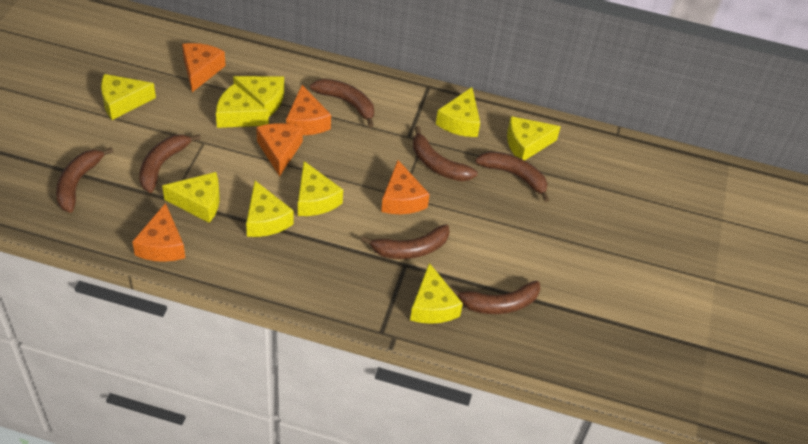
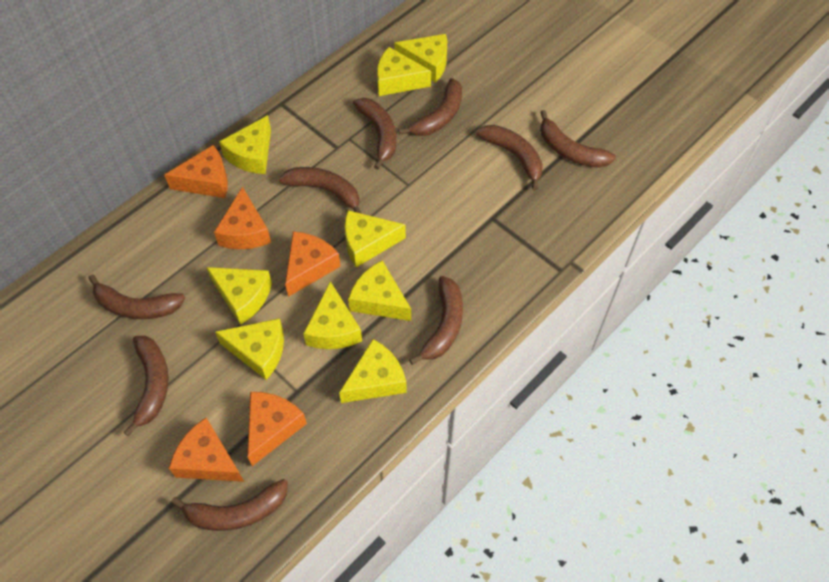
brown banana: [56,147,114,213] [139,134,201,193] [310,79,374,127] [361,224,449,259] [413,126,478,181] [451,281,540,314] [475,151,549,202] = 7 -> [88,275,185,319] [124,336,169,436] [171,479,288,531] [279,167,362,214] [353,98,396,170] [399,78,462,136] [409,276,463,365] [476,125,543,190] [540,110,616,168] = 9

